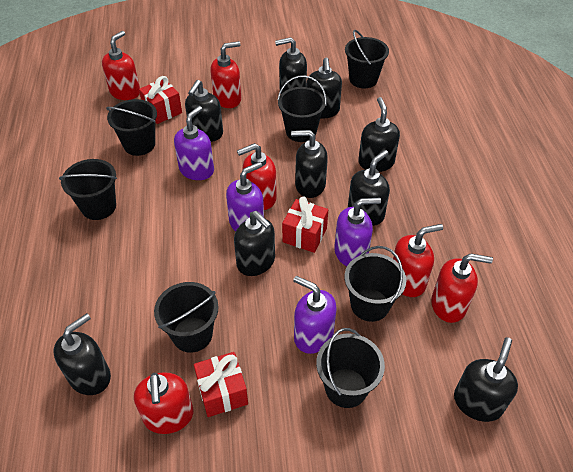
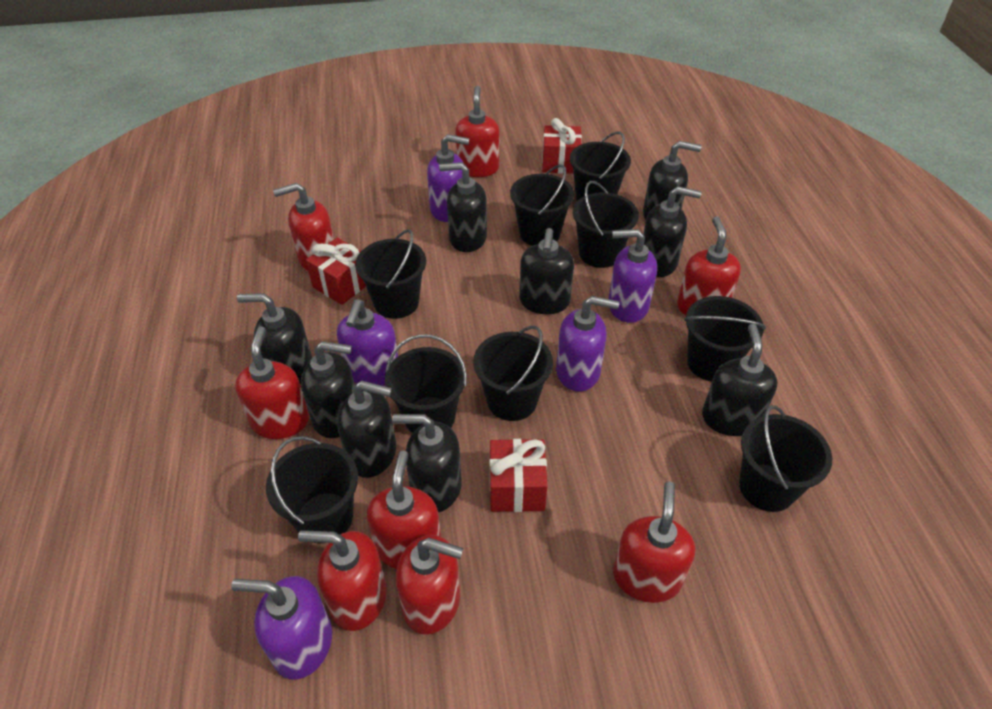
black bucket: [59,159,117,220] [106,99,157,156] [154,282,219,353] [277,75,327,142] [316,328,385,408] [345,30,389,88] [345,246,406,322] = 7 -> [266,436,358,543] [355,229,426,319] [385,334,467,433] [473,326,553,421] [510,164,574,246] [570,131,631,201] [573,181,639,268] [684,296,766,382] [739,405,832,512] = 9
purple soap dispenser: [174,106,214,180] [226,162,264,232] [293,276,337,354] [334,198,381,266] = 4 -> [231,576,332,680] [337,299,398,386] [427,134,470,222] [556,296,620,392] [609,229,657,323] = 5
red soap dispenser: [102,31,140,100] [134,372,194,434] [210,41,241,108] [237,143,277,210] [393,224,443,297] [431,254,493,323] = 6 -> [235,326,309,439] [273,183,334,271] [298,530,387,631] [367,451,441,569] [396,535,463,635] [455,86,500,177] [613,481,695,603] [677,216,741,316] = 8

